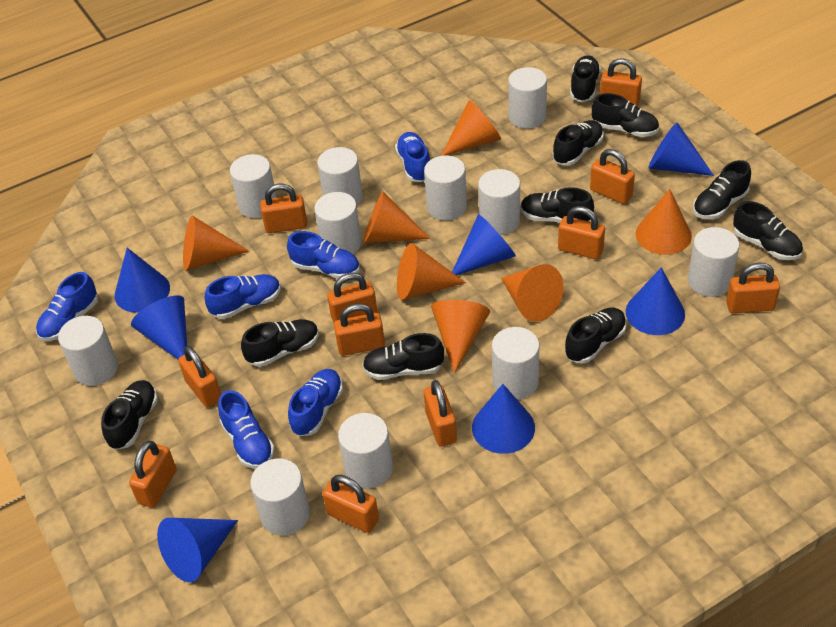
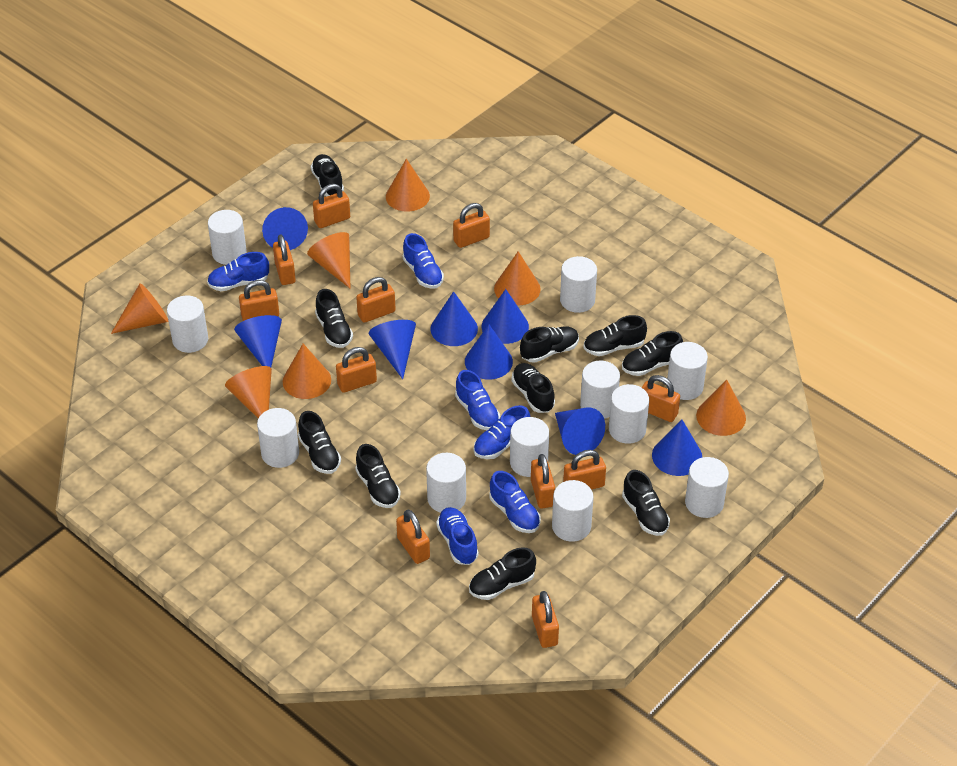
blue cone: [115,248,170,313] [131,295,187,359] [157,518,238,582] [452,214,516,275] [472,384,535,454] [626,267,685,335] [648,123,714,176] = 7 -> [234,315,282,367] [262,207,308,250] [369,320,416,379] [430,291,478,346] [465,325,513,380] [482,289,529,344] [555,408,605,455] [652,419,702,476] = 8

